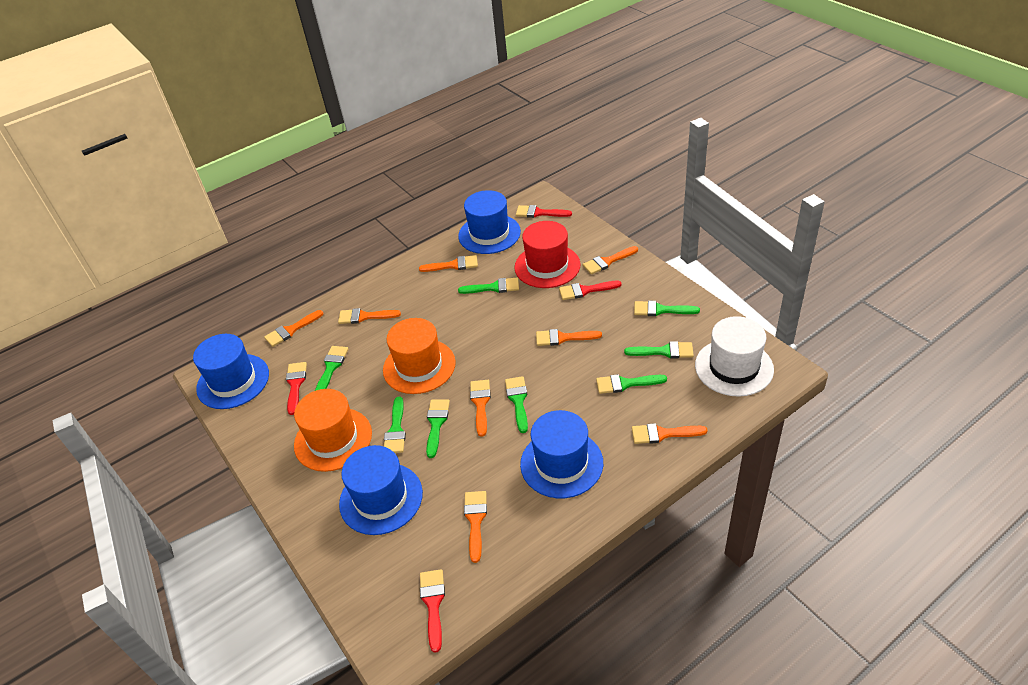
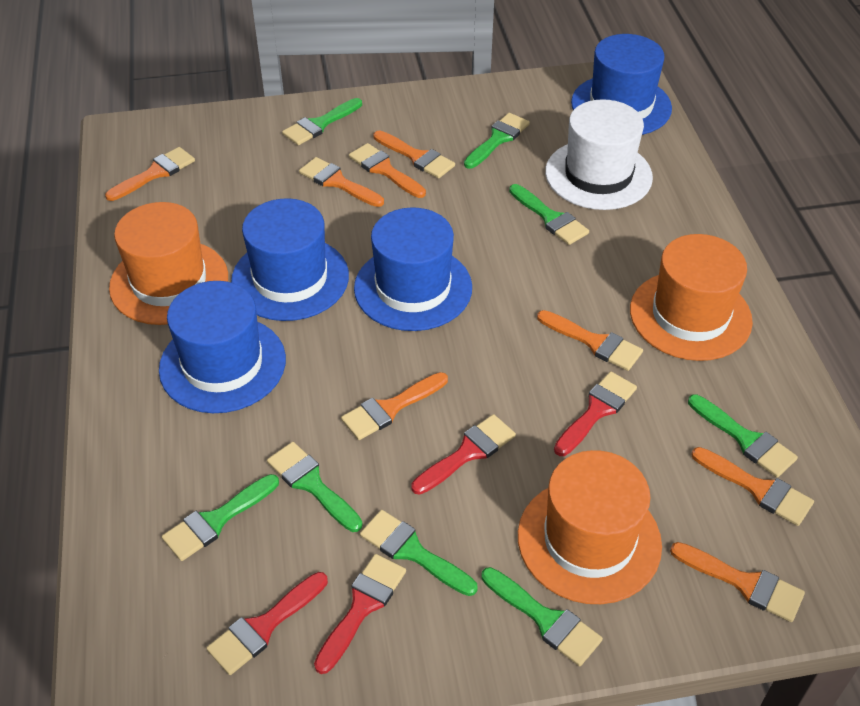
orange hat: [294,389,372,472] [383,318,456,394] = 2 -> [109,202,228,325] [518,450,662,604] [630,234,753,361] = 3
red hat: [514,221,580,288] = 1 -> none = 0

